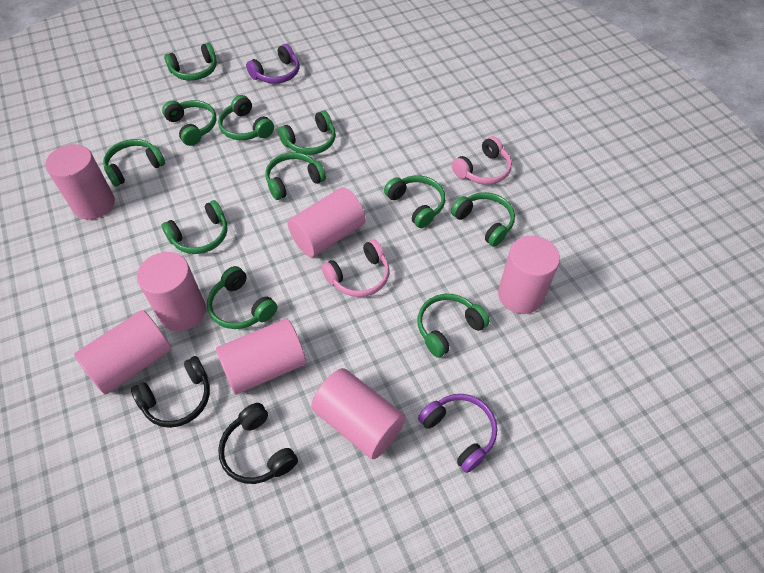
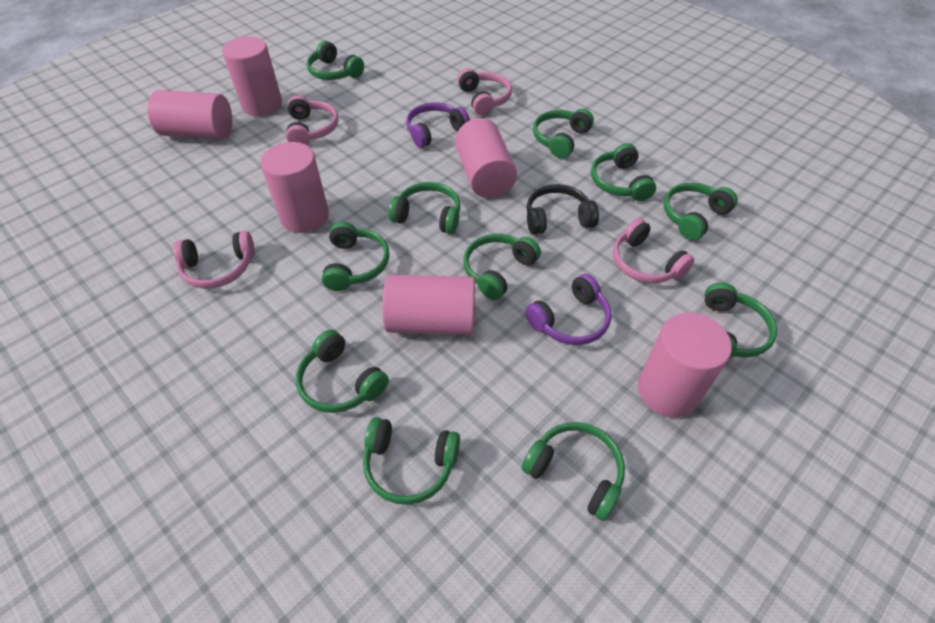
black headphones: [131,356,210,428] [218,403,298,484] = 2 -> [527,184,599,235] = 1
pink cylinder: [45,144,115,220] [74,310,172,395] [137,252,206,331] [216,319,306,394] [288,187,366,257] [311,368,406,459] [498,236,560,314] = 7 -> [147,90,232,139] [222,36,282,116] [260,142,329,233] [382,275,475,335] [455,118,517,198] [638,313,732,418] = 6
pink headphones: [322,239,390,297] [452,136,512,185] = 2 -> [173,231,255,289] [286,95,339,145] [457,68,512,115] [613,218,695,283] = 4

